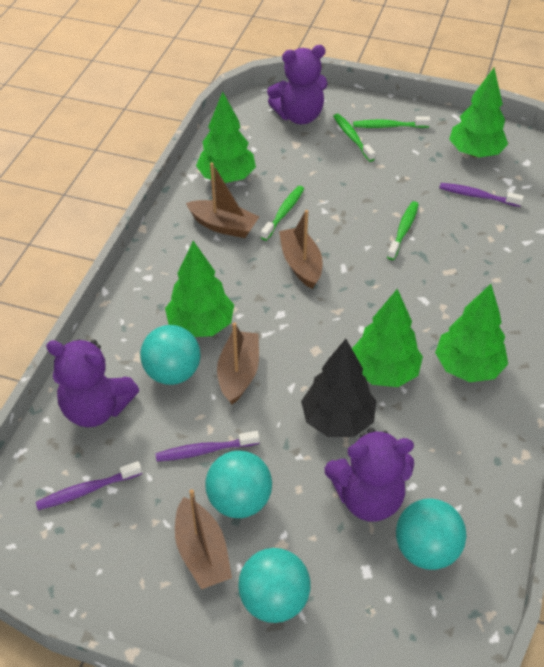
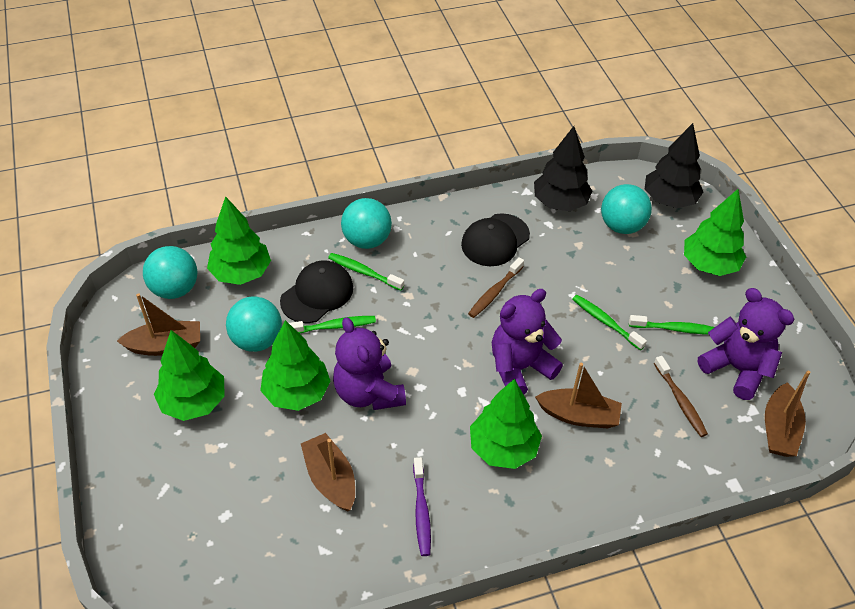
black cap: none = 0 -> [280,260,353,323] [461,213,530,266] = 2
black tree: [301,339,376,437] = 1 -> [534,126,592,211] [645,123,703,208] = 2
brown toothbrush: none = 0 -> [468,257,524,318] [654,356,708,437] = 2
purple toothbrush: [36,461,142,510] [155,431,260,462] [439,183,524,207] = 3 -> [413,457,431,556] = 1

